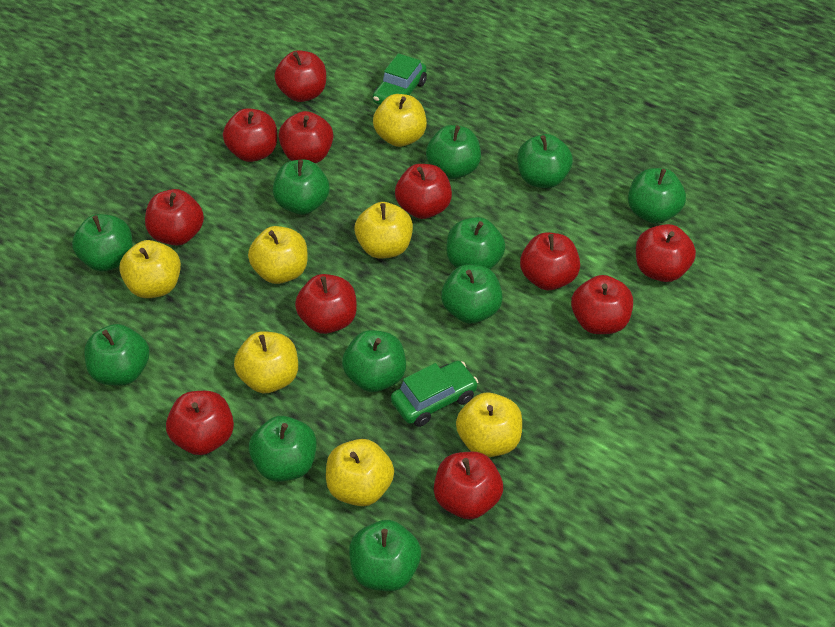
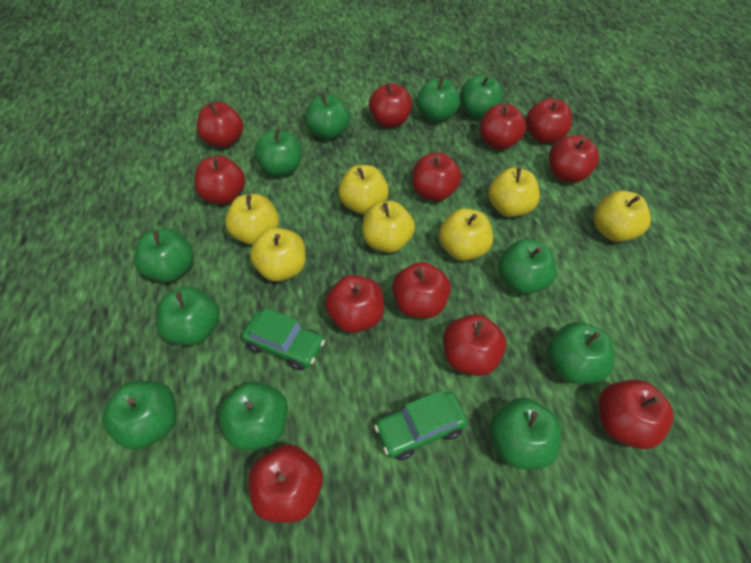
red apple: [145,189,204,246] [166,391,234,455] [223,108,277,162] [275,50,326,102] [279,111,333,164] [295,274,357,334] [395,164,452,219] [434,452,503,519] [520,232,580,290] [571,275,633,334] [636,224,696,282] = 11 -> [194,156,245,204] [197,101,243,148] [248,444,323,523] [325,275,384,333] [369,82,412,128] [392,262,451,318] [412,153,461,201] [443,314,506,376] [480,104,526,150] [526,98,572,143] [549,135,599,183] [599,380,674,449] = 12

